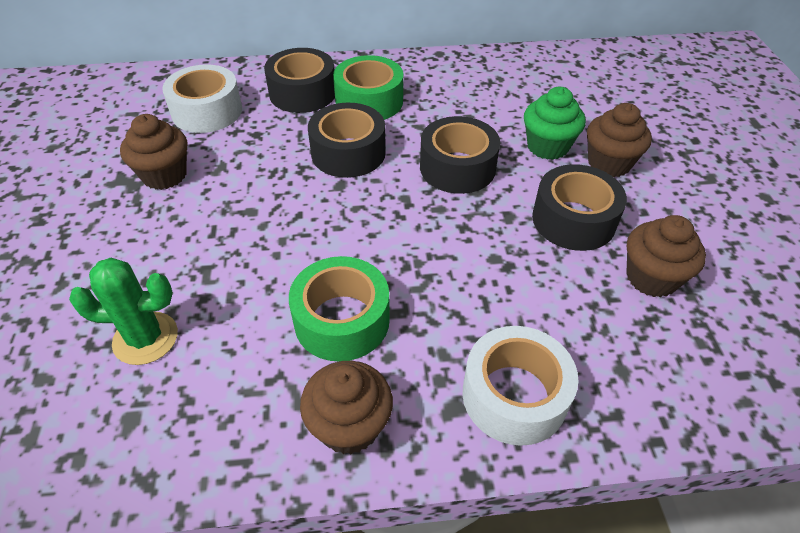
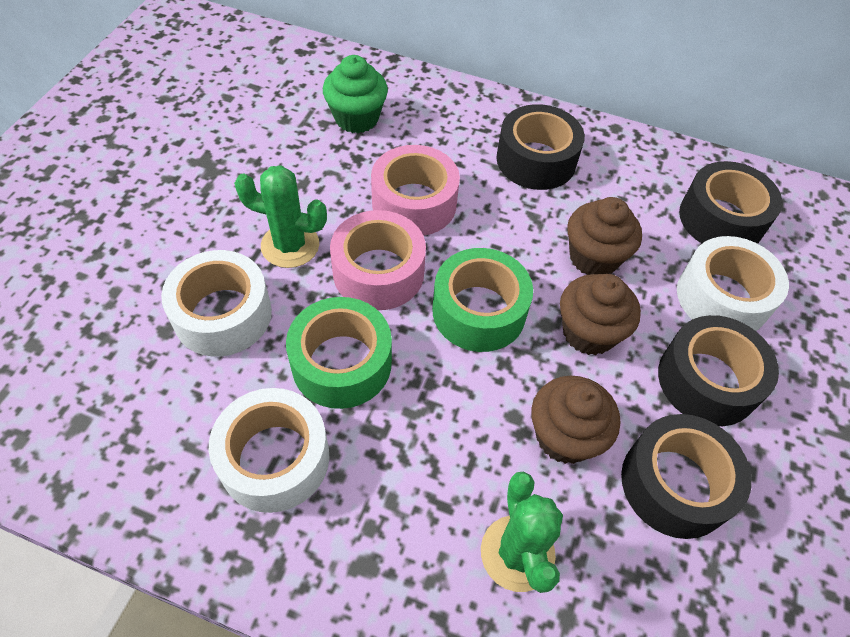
brown cupcake: [120,114,187,190] [300,361,393,454] [587,103,652,177] [626,215,706,298] = 4 -> [531,376,620,464] [560,274,641,355] [568,197,642,275] = 3
green cactus: [69,258,178,365] = 1 -> [234,165,327,268] [481,472,563,593] = 2
pink tape: none = 0 -> [330,210,426,310] [371,145,460,236] = 2
white tape: [162,64,242,133] [462,326,579,446] = 2 -> [161,250,272,357] [209,388,329,513] [677,236,789,331] = 3

